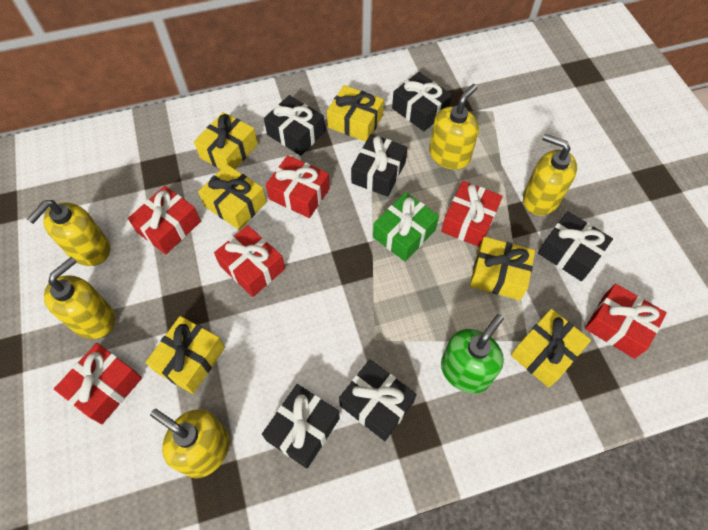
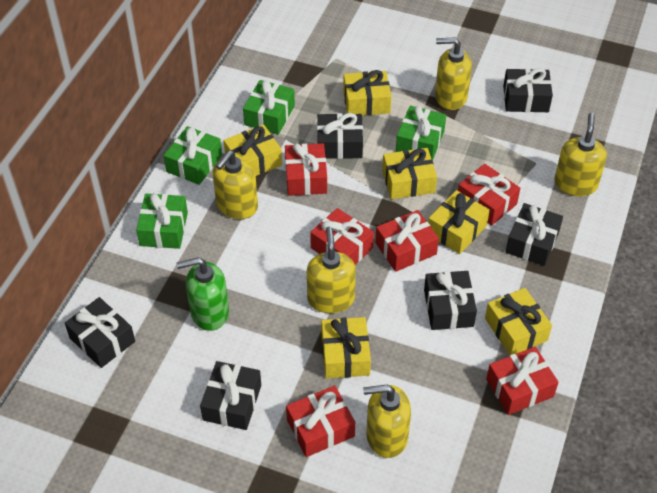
green gift: [373,192,439,261] = 1 -> [136,193,188,249] [164,126,222,185] [243,80,295,134] [396,106,446,160] = 4

